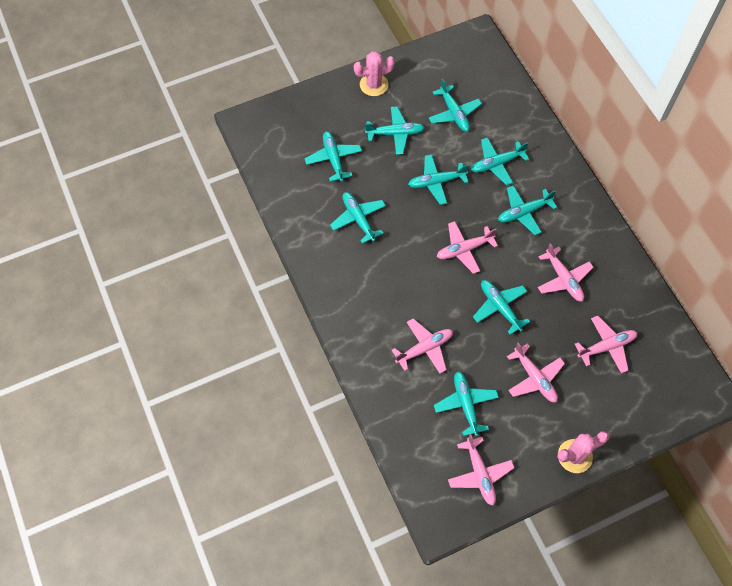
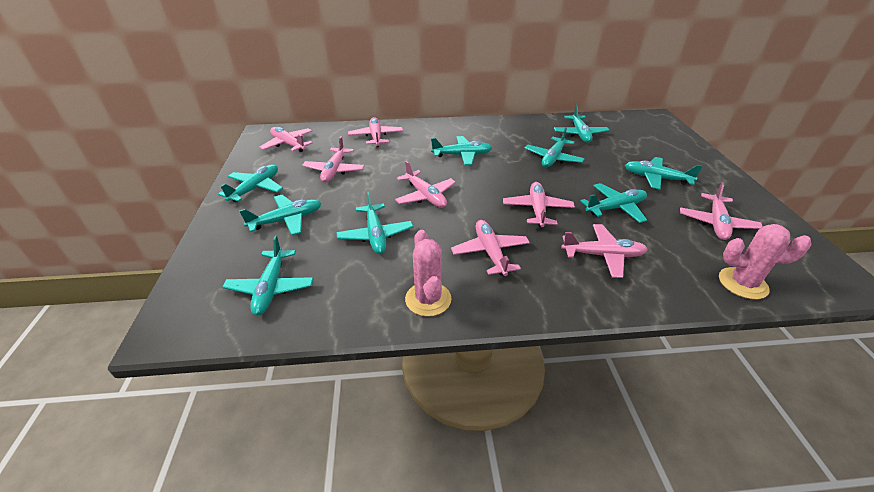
pink plane: [392,318,453,374] [437,221,498,274] [448,434,514,506] [507,343,565,402] [537,243,594,301] [575,316,637,373] = 6 -> [259,127,313,152] [302,136,365,182] [348,117,403,147] [395,161,456,208] [451,220,530,276] [503,182,575,227] [561,224,648,278] [680,182,763,240] = 8

